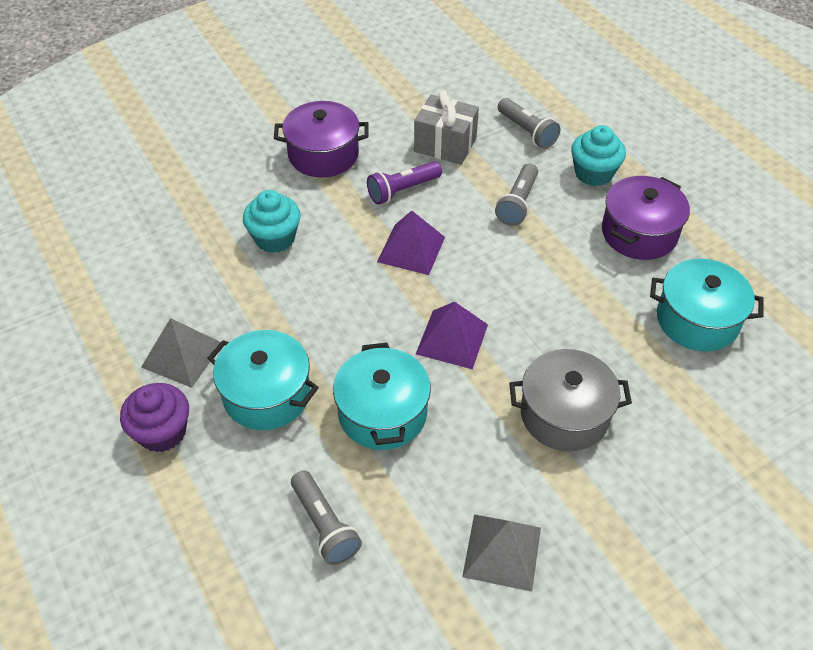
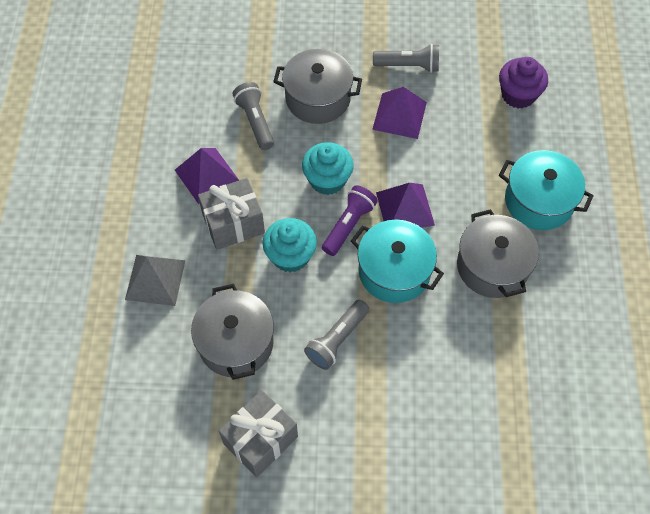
grey gift: [414,90,479,165] = 1 -> [198,178,265,250] [219,390,298,477] = 2
grey pot: [509,349,632,452] = 1 -> [191,284,274,380] [273,49,362,124] [457,209,539,298] = 3
grey pyramid: [141,318,221,388] [462,514,541,592] = 2 -> [125,255,185,306] = 1
purple pot: [274,101,369,178] [602,176,690,260] = 2 -> none = 0
purple pyramid: [377,210,445,275] [416,302,488,369] = 2 -> [175,148,239,204] [372,87,427,139] [376,183,435,228] = 3
turquoise pot: [207,330,319,430] [333,343,431,450] [650,259,764,351] = 3 -> [351,220,444,303] [499,150,593,230] = 2

